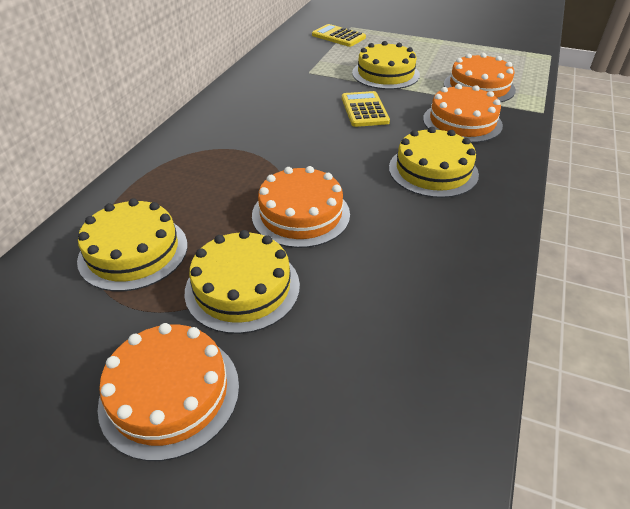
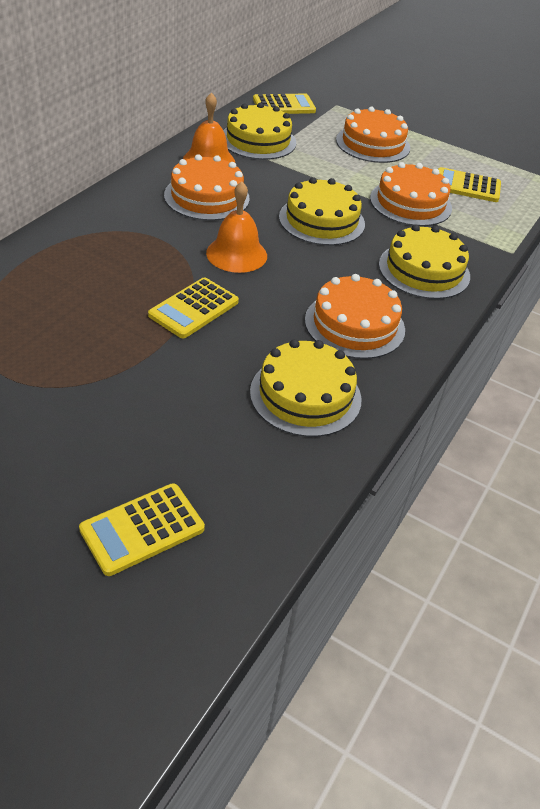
orange bell: none = 0 -> [183,92,235,162] [206,181,267,273] = 2
yellow calculator: [312,24,366,47] [342,91,390,127] = 2 -> [79,483,205,576] [148,277,239,338] [253,94,316,114] [438,167,501,202] = 4

